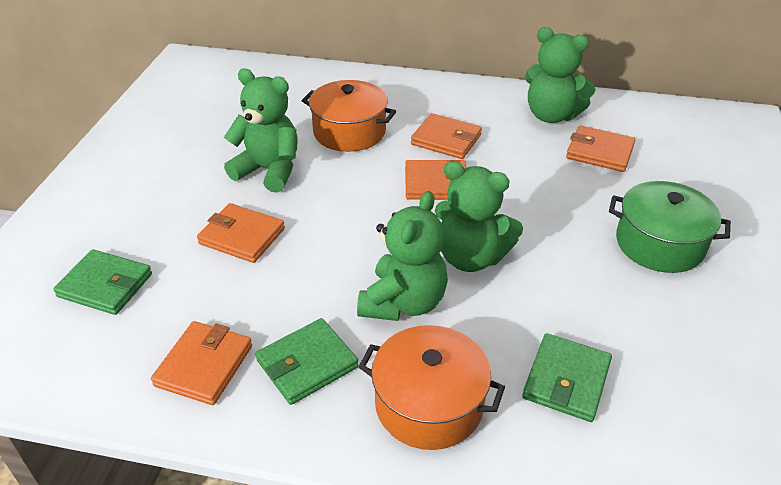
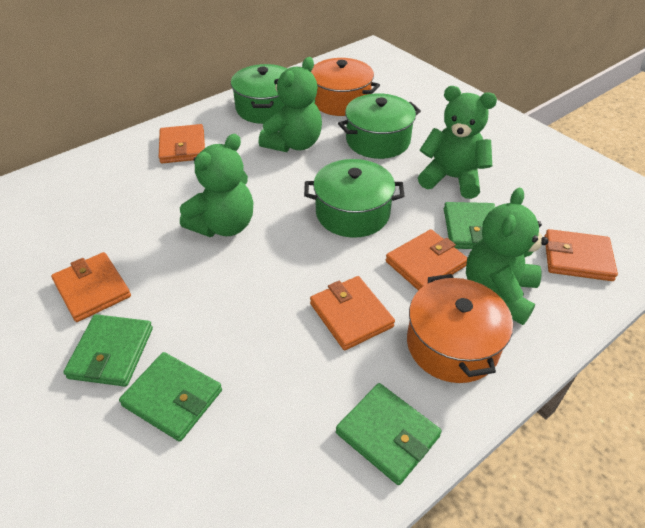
green pot: [609,181,731,273] = 1 -> [231,64,287,124] [304,159,405,238] [338,93,421,159] = 3
green wallet: [53,249,152,315] [256,318,358,405] [522,333,612,422] = 3 -> [63,314,153,387] [119,352,222,442] [336,383,442,485] [444,202,495,249] = 4

